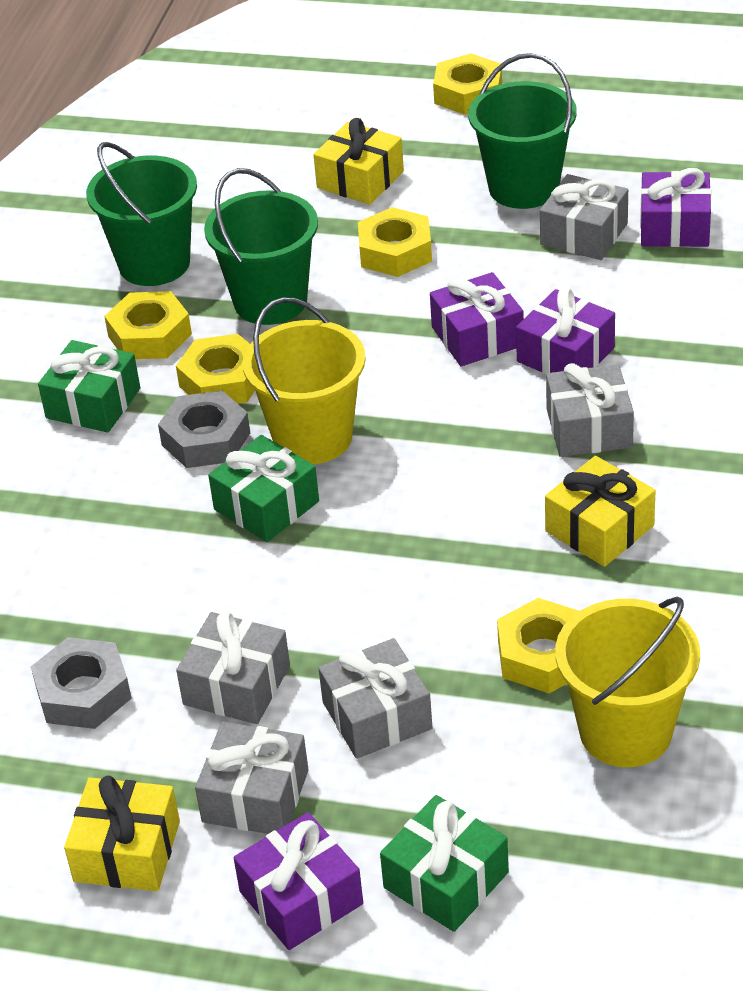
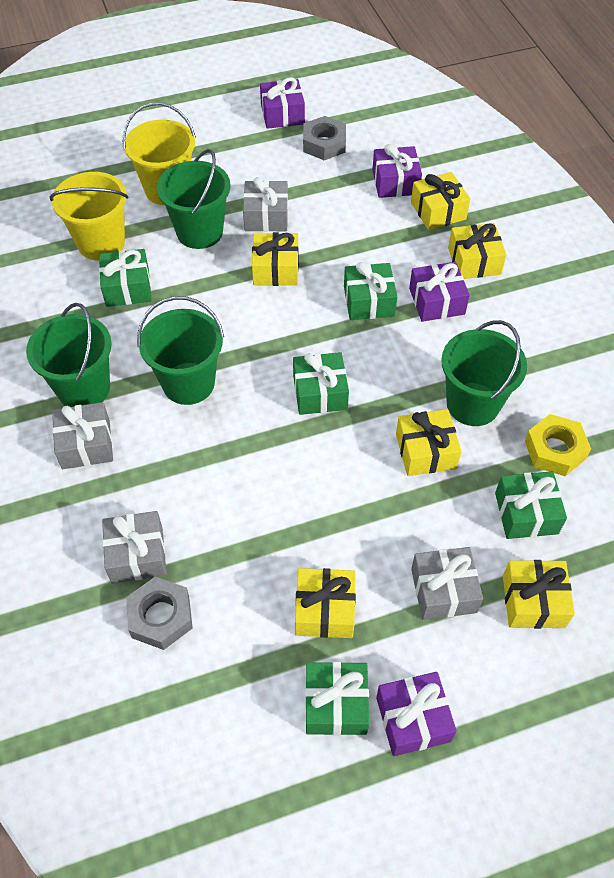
green bucket: [86,142,197,286] [204,168,318,325] [468,53,577,209] = 3 -> [26,303,112,407] [137,296,224,405] [157,149,231,249] [441,320,527,426] = 4
green gift: [38,340,140,433] [208,435,319,542] [380,795,509,932] = 3 -> [99,249,152,307] [293,352,349,415] [305,662,369,735] [344,262,397,320] [495,471,567,539] = 5
grey gift: [176,611,290,724] [195,722,309,834] [318,638,433,759] [540,174,628,260] [546,363,634,457] = 5 -> [52,402,113,469] [102,511,167,583] [243,177,288,232] [411,547,483,620] = 4
yellow gift: [64,776,180,891] [313,118,404,205] [545,456,655,567] = 3 -> [252,232,299,286] [295,568,356,638] [396,409,462,476] [411,172,470,230] [448,223,506,279] [503,560,575,629] = 6
yellow nut: [104,291,192,359] [176,334,255,404] [358,207,432,277] [433,53,502,115] [497,598,579,693] = 5 -> [525,414,591,476] = 1

